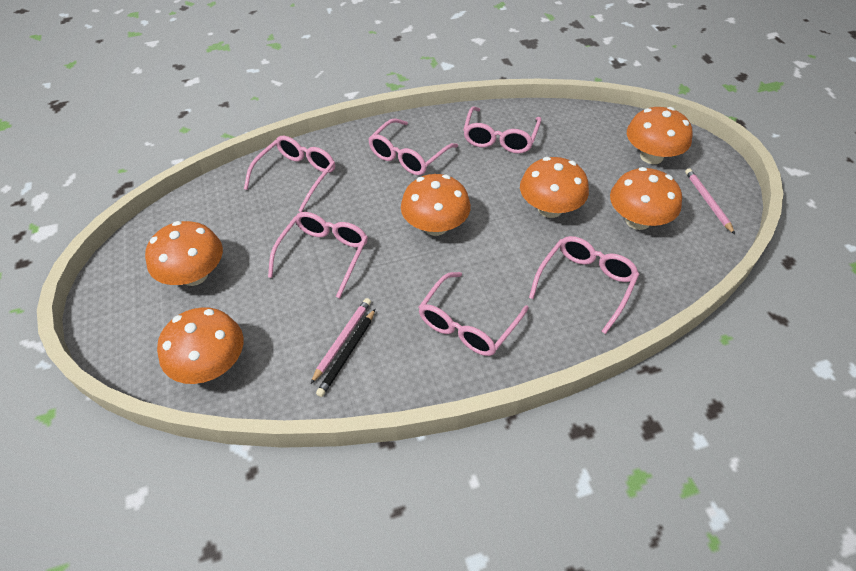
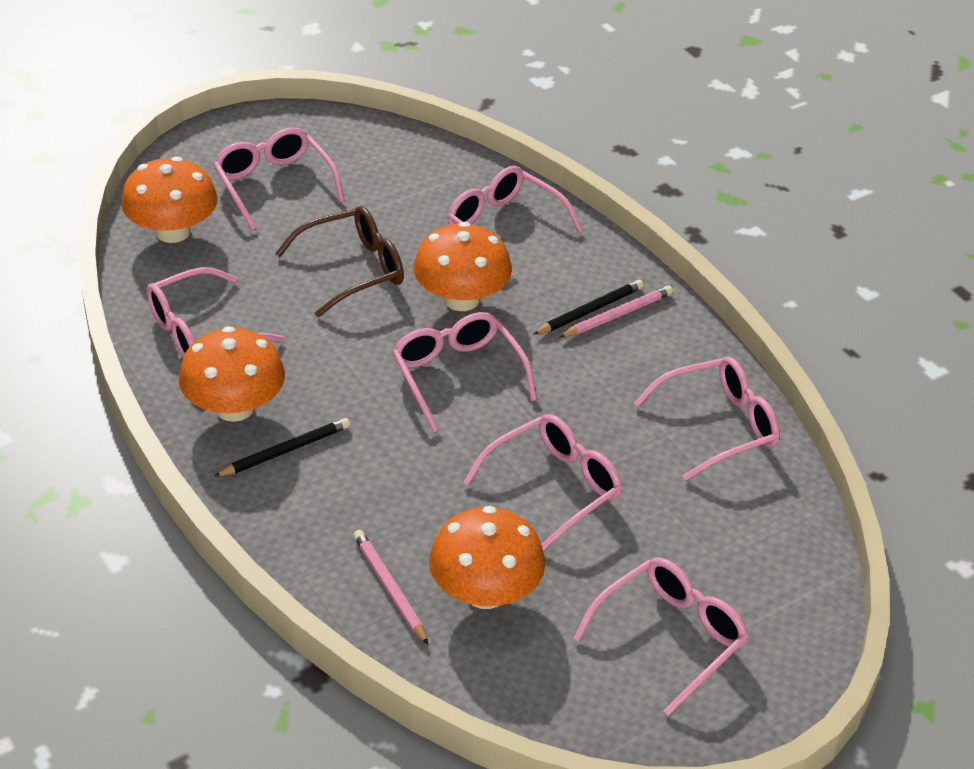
black pencil: [316,309,375,397] = 1 -> [214,418,350,477] [533,280,644,335] = 2
brown glasses: none = 0 -> [275,206,404,317] = 1
orange mushroom: [145,221,223,286] [157,307,243,384] [401,174,471,236] [520,157,589,218] [610,167,682,230] [627,107,693,164] = 6 -> [121,156,218,243] [179,326,285,422] [413,222,512,311] [429,506,545,609] = 4
pink glasses: [244,136,335,212] [268,212,368,298] [368,118,458,175] [418,272,529,356] [463,106,541,153] [529,236,639,334] = 6 -> [146,267,284,357] [213,127,345,231] [392,312,537,432] [447,166,583,276] [463,414,622,551] [573,557,749,716] [634,357,780,481] = 7

